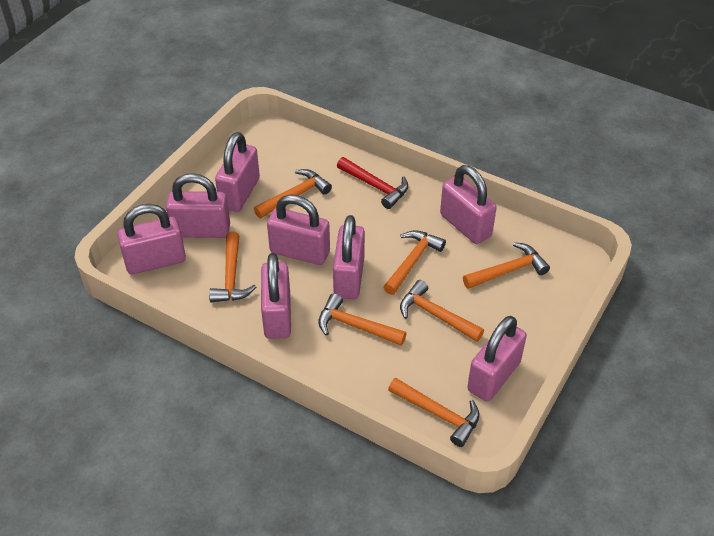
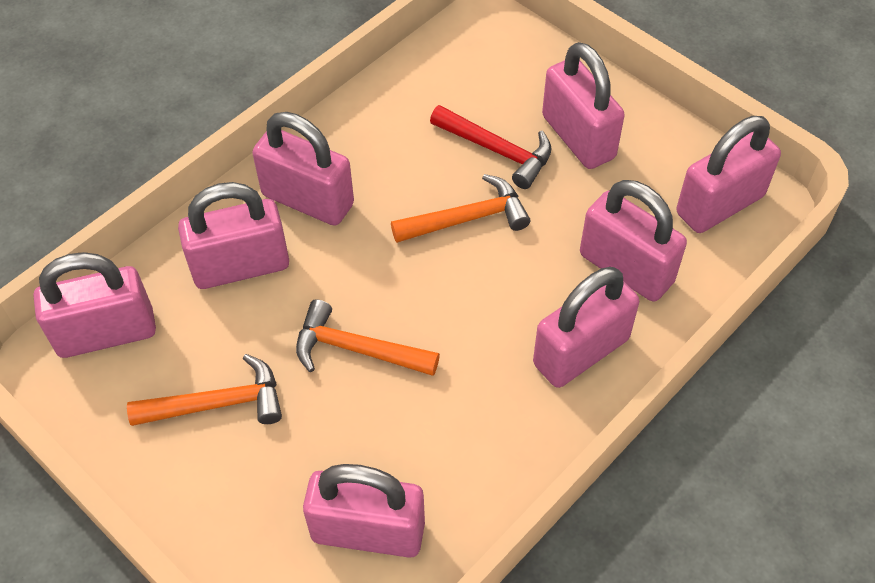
orange hammer: [209,231,256,302] [254,169,332,218] [318,293,407,346] [383,230,446,295] [388,378,480,447] [400,280,484,342] [463,242,550,289] = 7 -> [127,354,282,426] [296,299,440,376] [391,174,530,243] = 3

